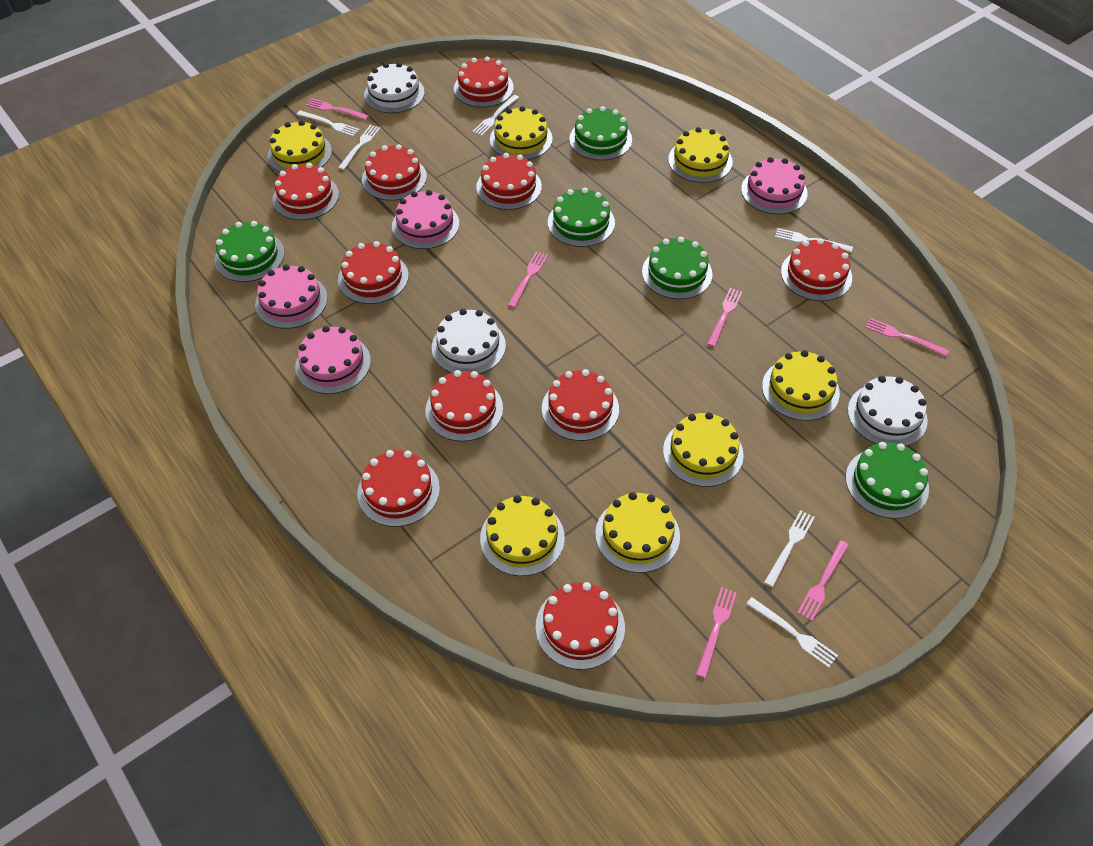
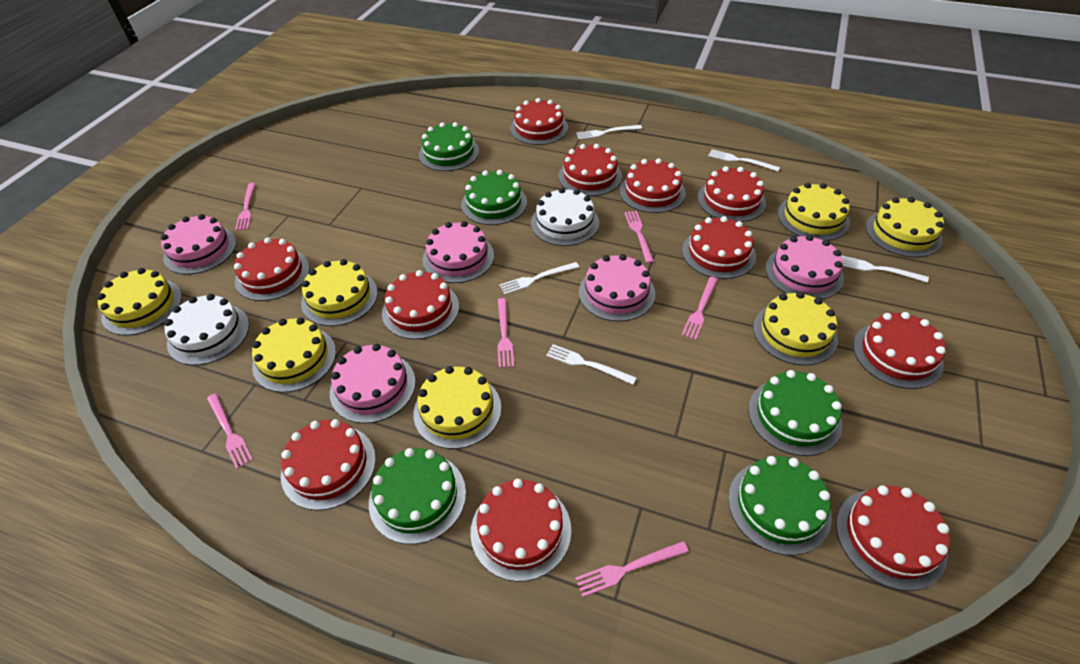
pink cake: [255,264,328,329] [295,326,371,394] [392,190,459,249] [741,157,808,214] = 4 -> [161,214,236,275] [330,344,416,423] [423,221,494,283] [579,254,655,321] [765,235,844,299] = 5
red cake: [272,163,339,220] [338,241,409,304] [357,450,440,527] [362,144,427,201] [425,370,503,442] [454,56,514,107] [476,153,542,210] [536,582,625,670] [542,369,619,441] [781,238,852,301] = 10 -> [234,237,310,301] [281,419,376,510] [382,270,459,339] [471,479,571,582] [510,98,568,145] [559,144,622,196] [620,158,686,213] [682,216,756,279] [698,166,766,222] [836,486,950,591] [853,312,946,389] = 11
white cake: [364,62,425,113] [432,309,506,374] [848,376,928,446] = 3 -> [164,294,249,365] [531,188,599,246] = 2
white fork: [297,110,360,136] [338,125,381,170] [472,95,519,136] [746,597,838,668] [764,510,815,587] [775,228,853,252] = 6 -> [499,262,579,295] [546,344,636,385] [576,125,642,140] [708,149,780,171] [842,256,929,283] = 5

